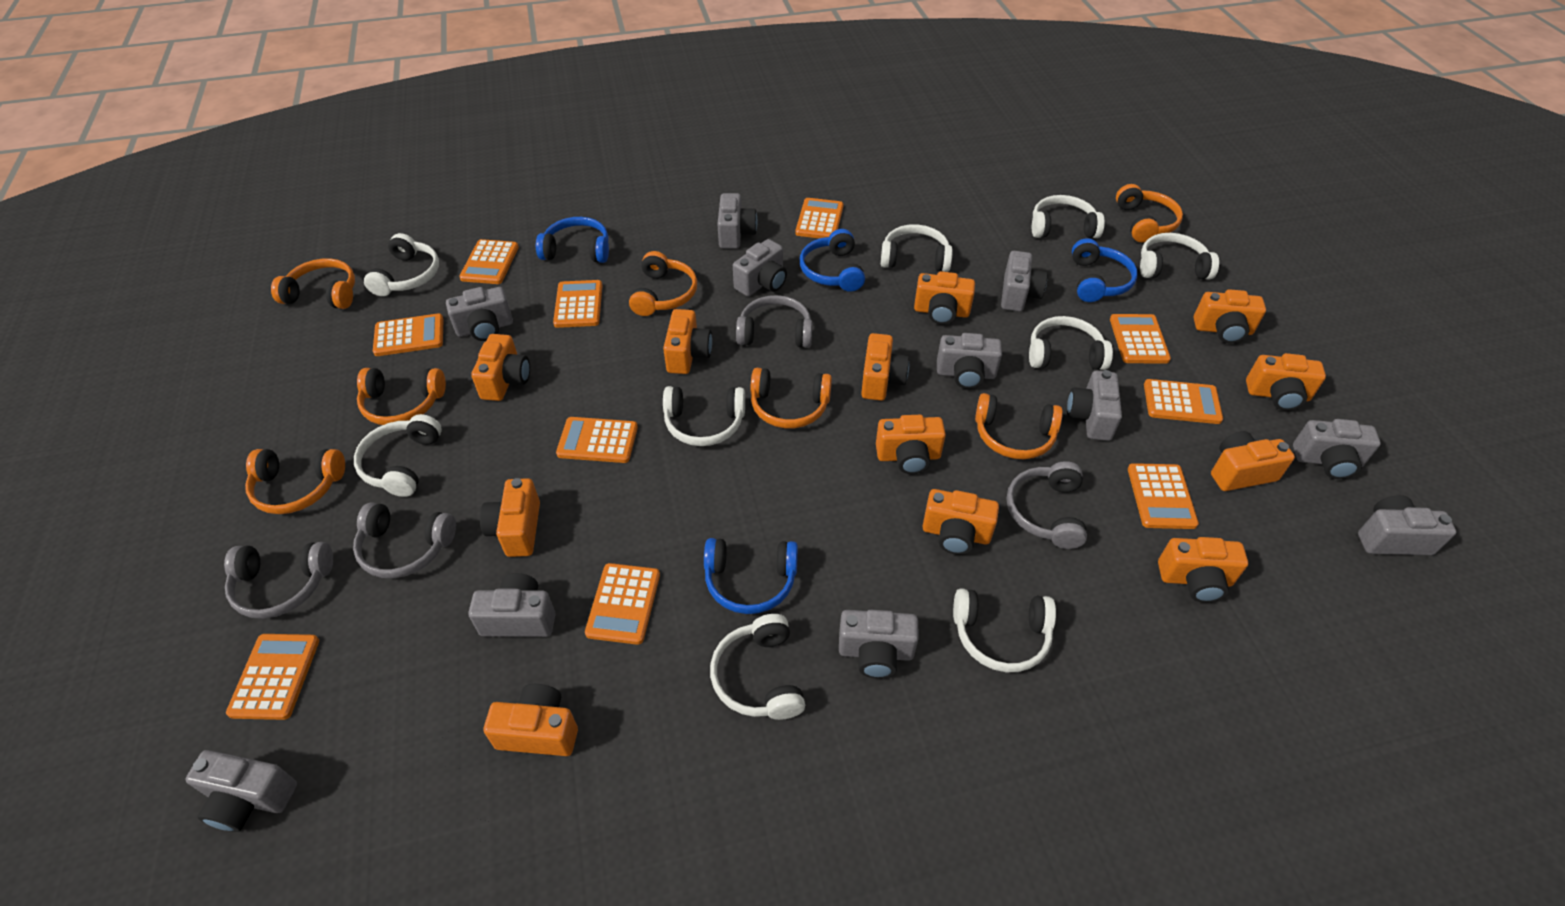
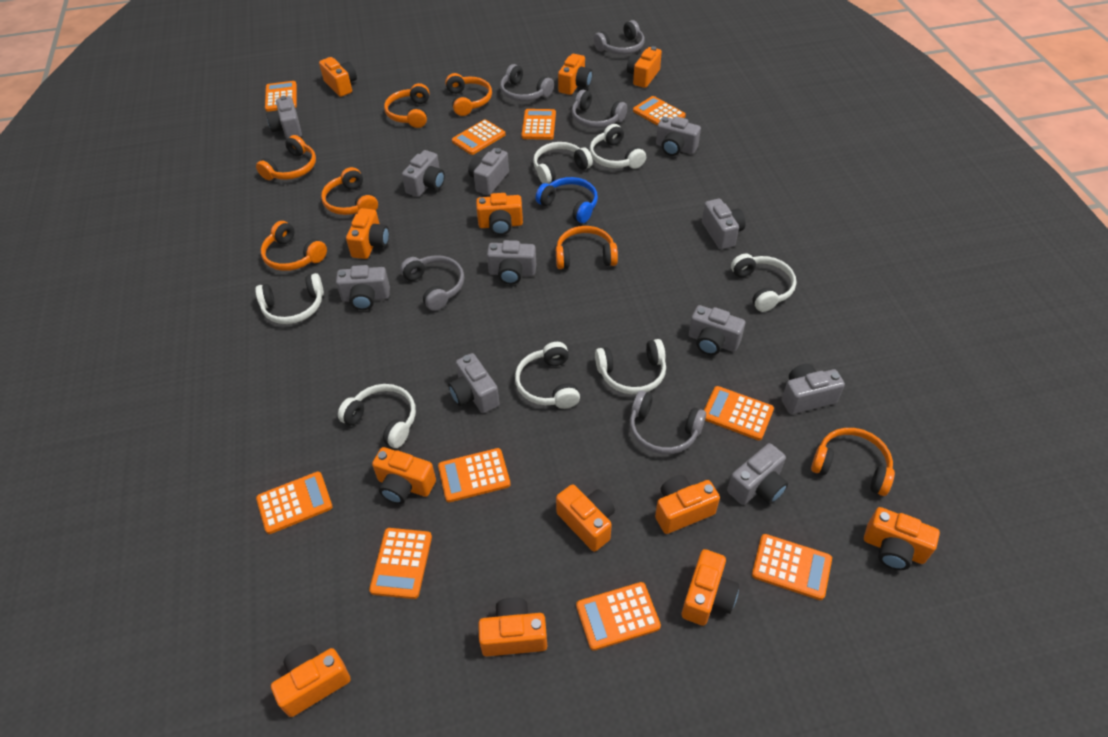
blue headphones: [536,217,609,263] [704,538,798,614] [800,229,865,292] [1072,238,1137,302] = 4 -> [536,177,598,223] = 1
grey headphones: [224,542,333,619] [353,502,456,578] [736,295,812,348] [1006,461,1087,549] = 4 -> [400,255,464,311] [500,64,554,102] [572,90,627,128] [593,20,645,55] [630,391,706,454] = 5
white headphones: [354,414,442,497] [364,233,439,296] [663,386,745,446] [710,614,805,720] [881,224,953,272] [953,588,1056,672] [1029,316,1113,370] [1032,195,1105,238] [1140,233,1219,279] = 9 -> [255,273,324,324] [338,384,416,448] [515,342,580,409] [533,142,593,184] [589,124,646,169] [595,339,666,394] [731,253,796,312] = 7

